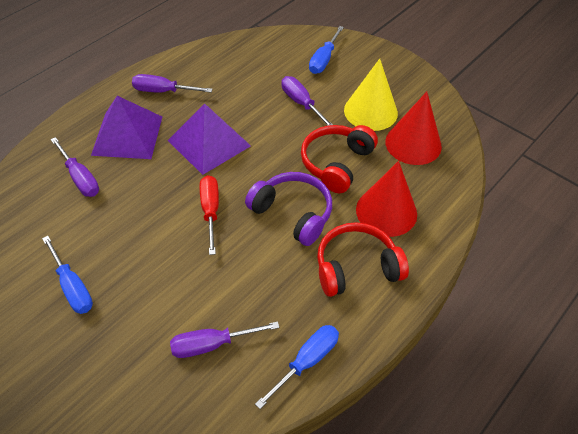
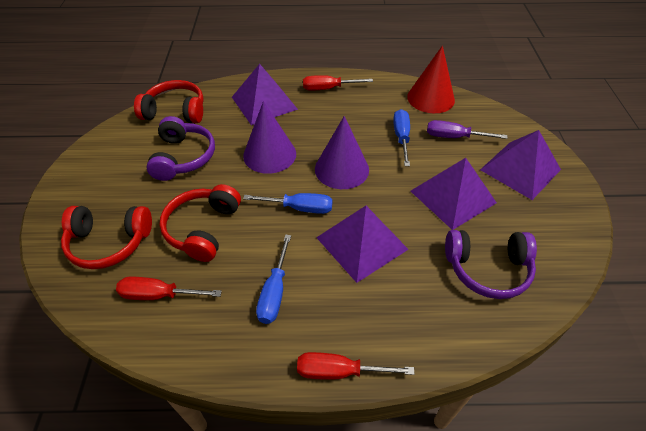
purple cone: none = 0 -> [243,101,296,174] [315,116,369,189] = 2
purple headphones: [245,172,332,246] = 1 -> [146,116,215,181] [445,230,537,299] = 2
purple pyramid: [91,96,162,159] [168,103,251,175] = 2 -> [232,64,298,125] [316,206,409,283] [411,158,497,230] [480,130,561,200] = 4
purple screwdriver: [50,137,99,197] [132,74,213,93] [170,321,279,358] [282,76,333,126] = 4 -> [427,120,508,139] = 1
red cone: [356,161,417,237] [385,92,442,165] = 2 -> [407,46,455,113] = 1
red headphones: [301,125,378,193] [317,222,409,297] = 2 -> [61,206,152,269] [134,80,204,123] [159,184,241,262] = 3
red screwdriver: [200,175,219,255] = 1 -> [116,277,222,300] [297,352,415,380] [303,75,373,91] = 3
yellow cone: [344,59,398,131] = 1 -> none = 0

